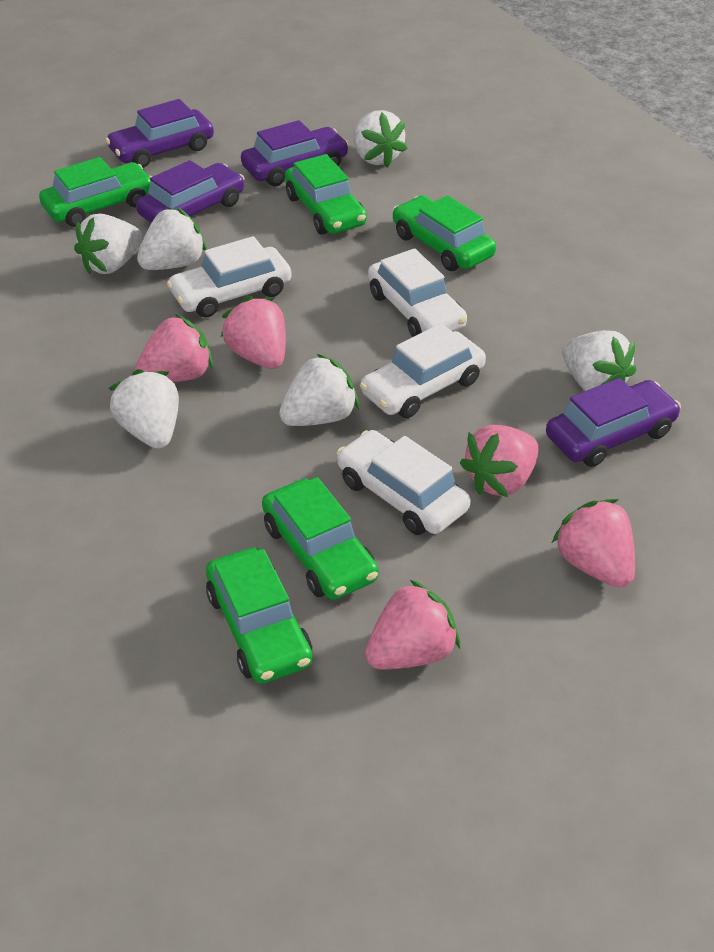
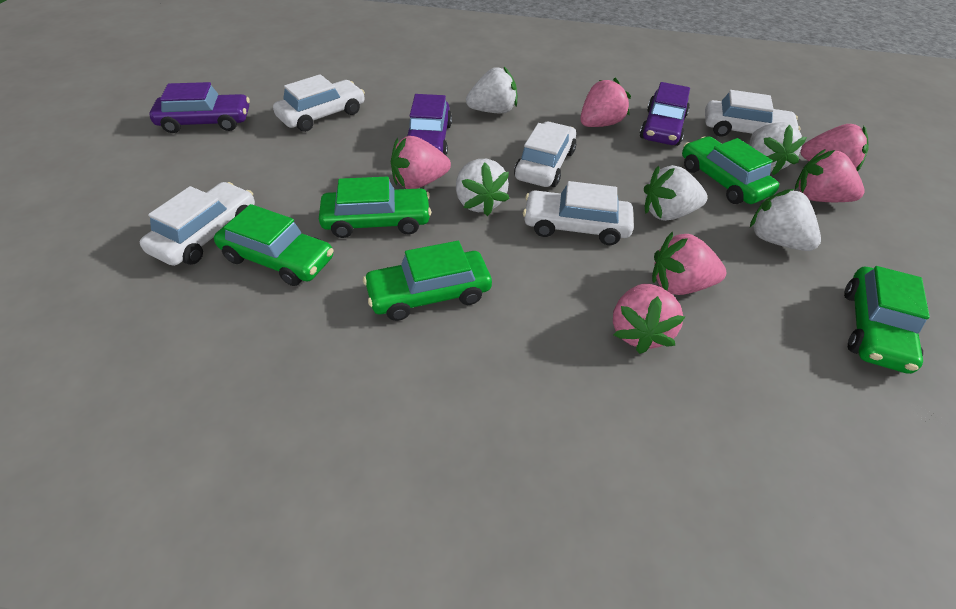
pink strawberry: [135,314,213,382] [221,296,286,369] [365,580,460,669] [460,425,539,497] [552,499,635,588] = 5 -> [391,136,451,189] [580,78,631,127] [613,284,685,354] [652,232,726,295] [795,149,865,202] [801,124,869,172] = 6
purple car: [106,99,214,168] [136,160,245,223] [241,120,349,186] [546,378,681,467] = 4 -> [150,82,250,133] [407,94,452,155] [640,82,690,146] = 3
white car: [167,236,292,318] [337,430,471,535] [360,323,486,418] [368,248,467,337] = 4 -> [140,182,255,266] [273,74,365,132] [514,122,576,187] [523,181,634,245] [705,90,801,137] = 5
white strawberry: [74,214,143,274] [109,369,179,449] [137,207,207,270] [279,354,359,426] [354,110,408,168] [562,330,636,391] = 6 -> [456,159,510,216] [466,67,517,114] [644,165,707,221] [749,122,807,175] [750,189,821,251] = 5

